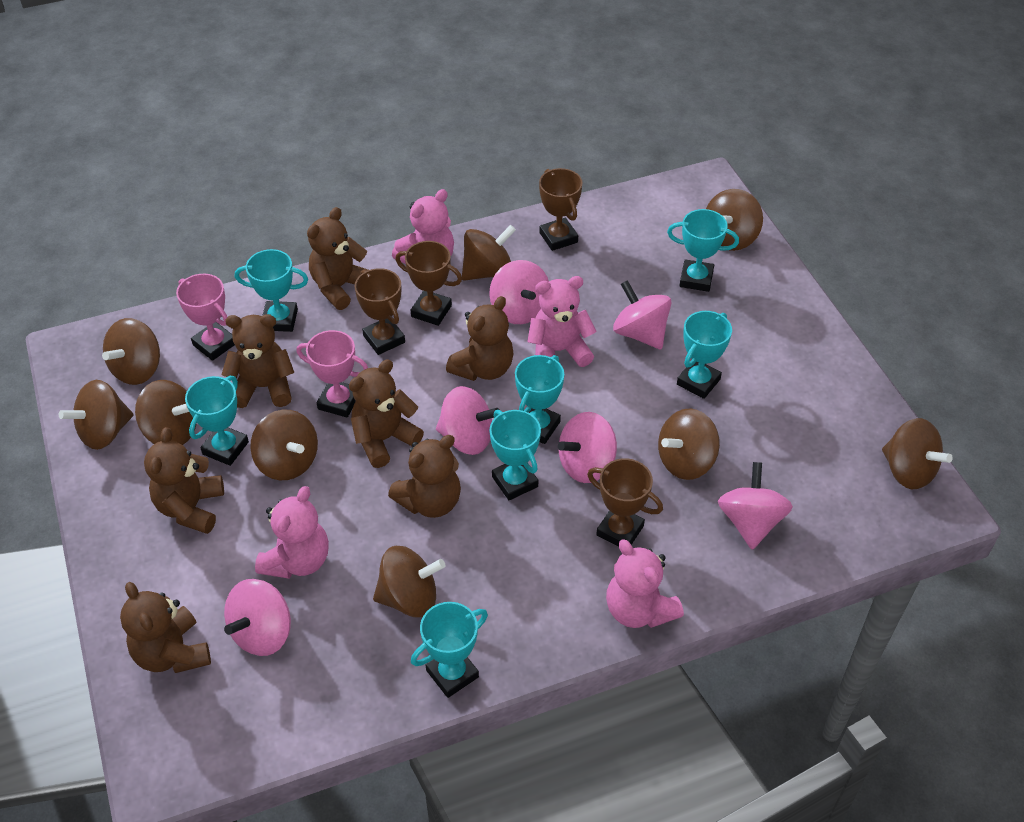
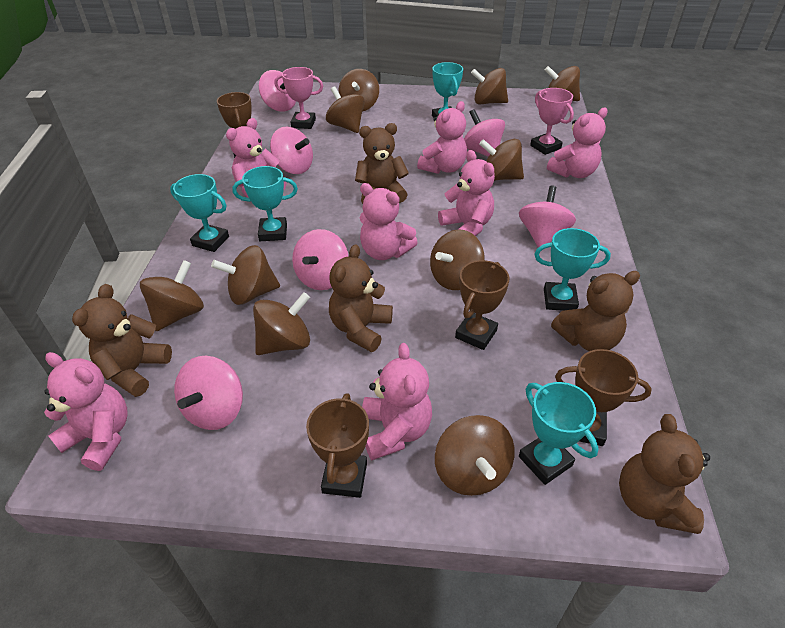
brown spinning top: [59,380,133,450] [102,318,160,385] [135,380,197,445] [250,410,318,480] [373,546,445,618] [462,225,516,281] [658,408,720,480] [706,189,763,251] [882,418,953,489] = 9 -> [140,260,204,331] [211,245,280,305] [253,292,310,355] [326,86,365,133] [339,69,379,112] [430,229,484,290] [435,415,515,496] [471,68,508,104] [479,139,524,181] [545,66,580,101] = 10
brown teddy bear: [120,582,211,673] [144,427,224,534] [222,314,294,408] [307,207,368,310] [349,360,424,468] [388,435,461,518] [446,296,513,381] = 7 -> [72,284,172,397] [329,244,393,352] [355,123,409,204] [551,271,640,351] [619,414,710,534] = 5
pink teddy bear: [255,486,329,579] [392,189,454,264] [527,276,597,367] [606,540,684,628] = 4 -> [44,352,128,471] [226,118,287,198] [360,183,418,260] [362,343,432,460] [417,101,467,174] [438,150,495,236] [547,108,608,178] = 7
turquoise trophy: [185,376,249,466] [235,249,308,332] [411,602,488,698] [490,410,541,500] [515,355,564,444] [667,209,739,292] [677,311,732,399] = 7 -> [170,174,229,252] [232,166,298,241] [432,62,463,118] [519,382,599,485] [534,228,611,311] = 5

